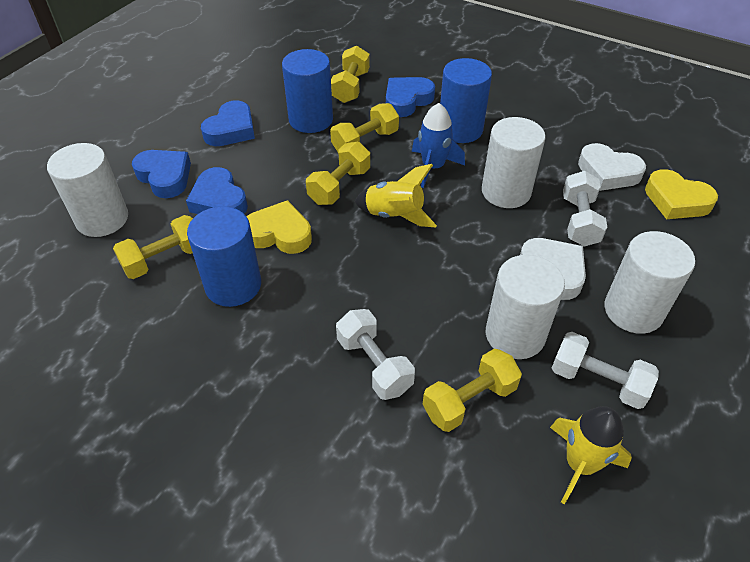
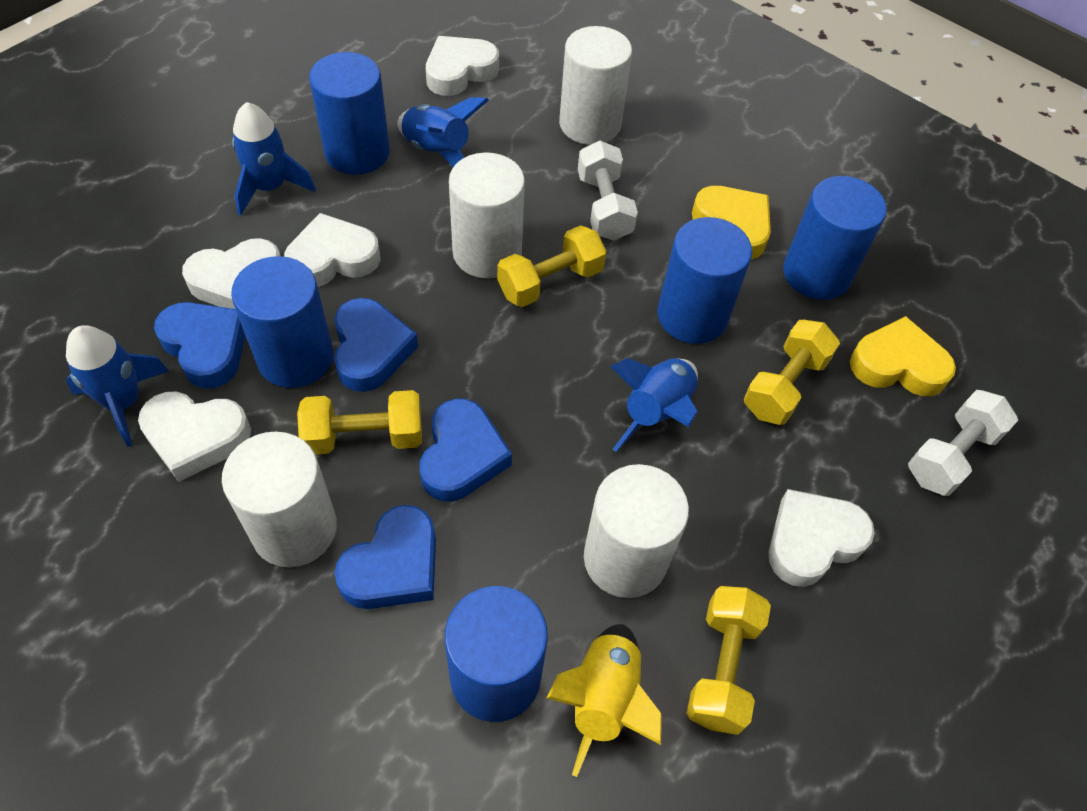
blue cylinder: [187,206,261,307] [282,49,333,133] [440,58,492,143] = 3 -> [231,256,333,388] [309,52,390,175] [445,586,548,722] [657,217,752,344] [783,176,887,300] = 5
blue rocket: [412,103,465,188] = 1 -> [66,325,169,447] [232,102,316,216] [398,98,489,167] [610,358,698,452] = 4
white dumbbell: [336,309,415,400] [552,332,659,409] [563,171,607,246] = 3 -> [578,140,638,241] [908,390,1018,496] = 2
white heart: [520,238,586,300] [578,143,646,191] = 2 -> [138,392,251,482] [182,238,281,309] [284,213,380,287] [426,36,499,96] [769,489,875,587] = 5
yellow dumbbell: [113,215,193,279] [306,142,370,205] [330,103,399,152] [331,46,370,103] [423,349,522,432] = 5 -> [297,390,422,455] [497,225,607,307] [687,586,771,735] [744,320,840,425] = 4
yellow rocket: [354,164,437,227] [550,406,632,504] = 2 -> [547,624,662,777] = 1

